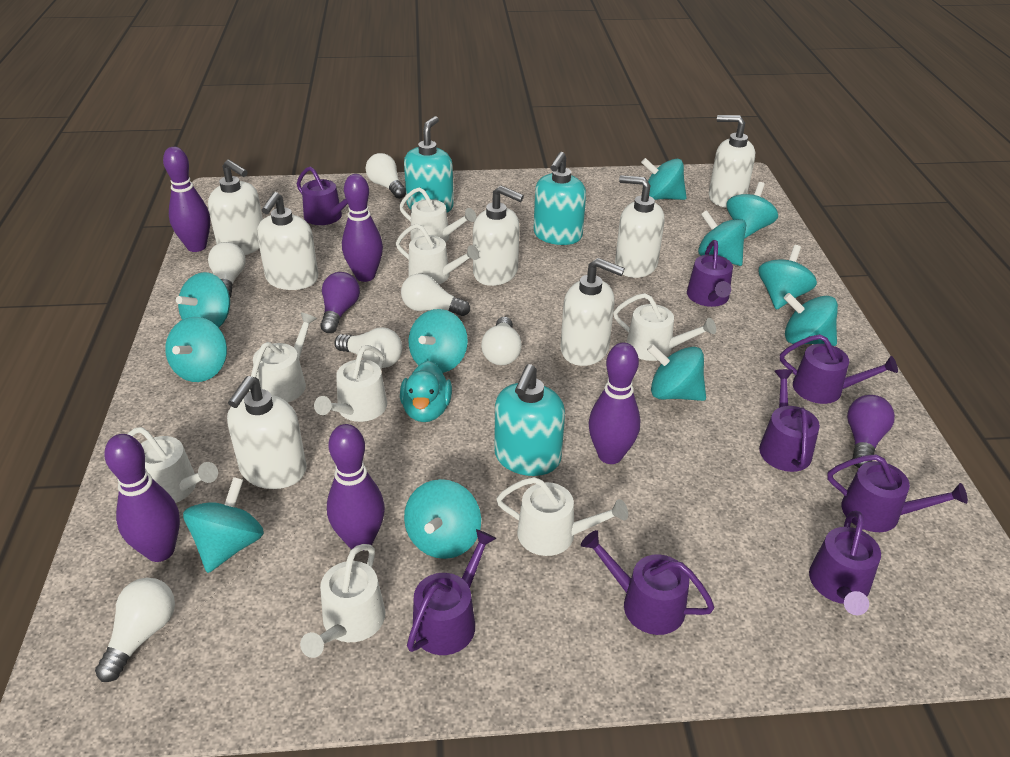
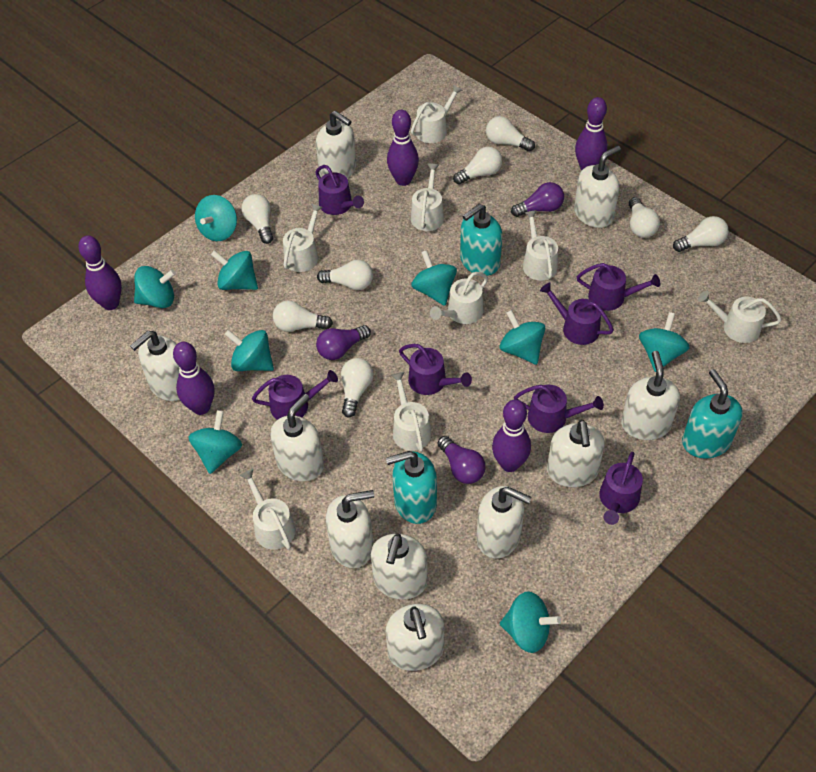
purple light bulb: [320,272,360,333] [847,395,895,468] = 2 -> [316,325,371,360] [437,436,485,484] [511,182,564,217] = 3
purple watering can: [297,166,348,225] [407,529,496,655] [581,530,715,635] [687,240,733,307] [759,369,820,472] [780,334,898,404] [809,511,881,615] [827,454,968,532] = 8 -> [252,370,338,420] [315,165,364,215] [399,344,472,395] [514,385,604,433] [540,282,614,345] [577,263,660,311] [599,452,643,525] = 7
turquoise duck: [400,360,452,422] = 1 -> none = 0
turquoise spinning top: [165,317,227,382] [176,272,230,328] [183,477,264,573] [404,479,481,559] [408,309,468,373] [641,158,687,200] [647,344,706,401] [698,210,746,266] [727,182,778,239] [759,245,817,310] [784,293,838,346] = 11 -> [134,266,176,308] [188,410,242,474] [195,195,237,241] [211,250,258,290] [224,330,274,371] [411,250,457,306] [500,310,545,365] [500,591,561,653] [639,312,690,372] = 9
white light bulb: [95,578,175,682] [208,242,246,297] [335,327,402,368] [366,153,406,199] [401,274,470,316] [481,317,522,365] = 6 -> [242,194,273,244] [273,300,333,332] [317,260,373,290] [341,358,374,417] [453,147,502,185] [486,116,535,152] [629,197,660,238] [673,216,728,252] = 8
white soap dispenser: [208,160,263,255] [227,376,307,489] [257,192,318,290] [473,186,524,286] [560,258,625,366] [615,175,664,278] [709,115,755,208] = 7 -> [130,331,180,401] [270,394,324,481] [316,111,356,178] [326,490,374,568] [371,534,428,600] [385,604,444,671] [476,486,531,558] [547,420,605,487] [574,146,621,228] [621,351,680,440] = 10

